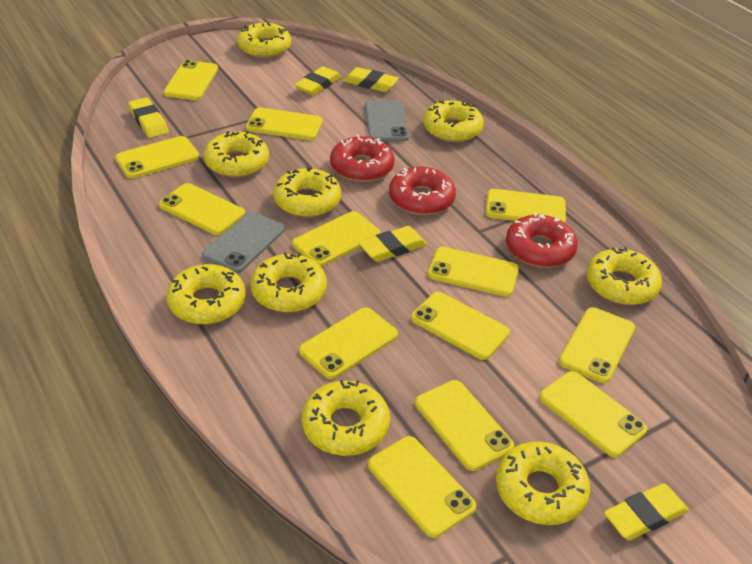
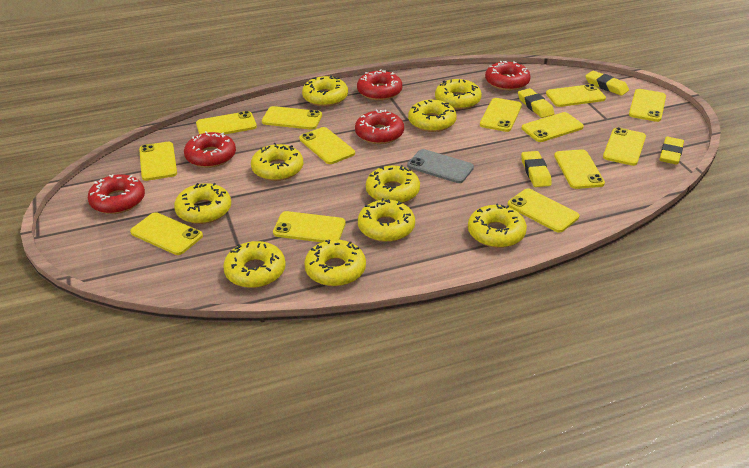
grey phone: [202,212,285,273] [365,100,409,142] = 2 -> [407,149,474,183] = 1
red donut: [330,134,395,182] [389,167,456,215] [506,213,578,268] = 3 -> [88,174,145,214] [184,131,236,168] [355,109,404,144] [357,69,402,101] [485,61,531,91] = 5
yellow donut: [166,264,246,324] [203,131,269,177] [237,23,291,58] [250,252,327,312] [273,167,341,217] [302,380,390,456] [423,100,484,142] [496,441,590,525] [586,247,662,305] = 9 -> [174,183,231,224] [223,241,286,288] [251,143,303,181] [302,75,348,107] [304,240,366,286] [358,198,415,242] [366,165,420,203] [408,100,457,132] [435,79,482,110] [468,203,527,248] = 10
yellow eraser: [128,97,169,138] [294,66,341,95] [343,67,399,92] [359,226,427,262] [604,483,689,540] = 5 -> [518,88,554,118] [521,151,552,187] [586,71,629,96] [659,137,684,165] = 4

